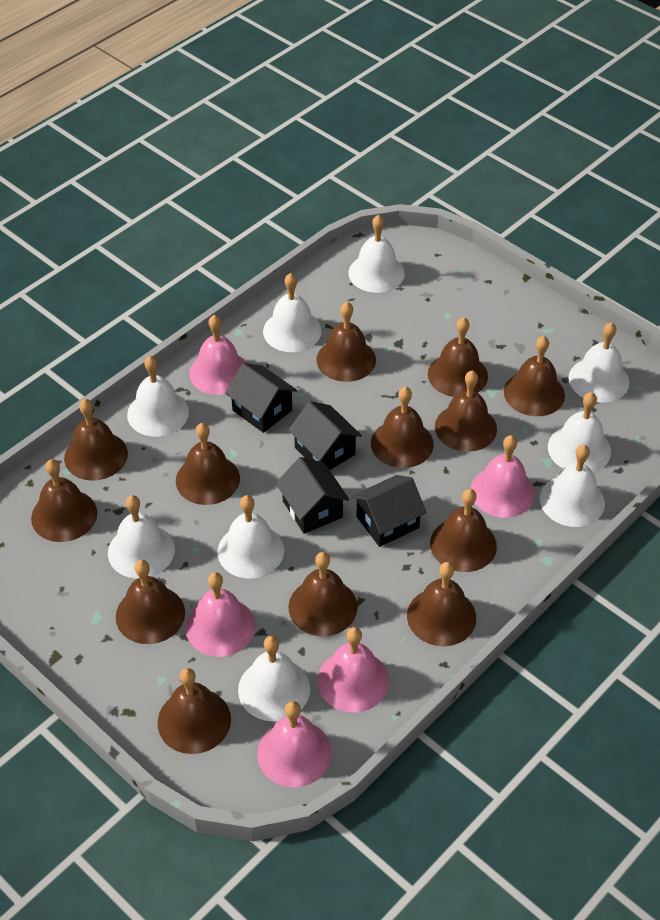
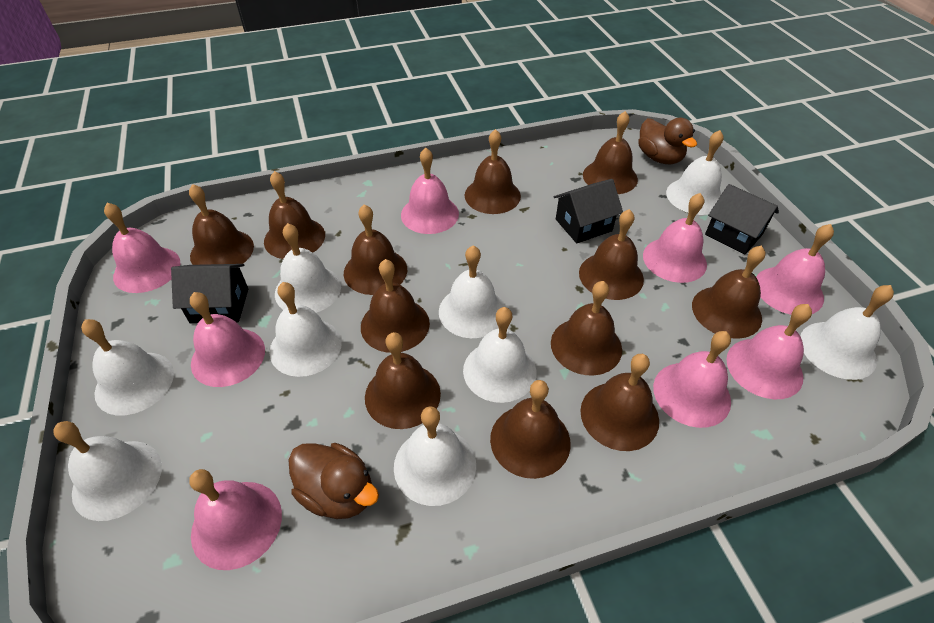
black house: [225,363,298,433] [276,457,349,534] [288,401,362,470] [351,475,427,547] = 4 -> [171,264,248,324] [554,179,623,243] [705,184,779,254] = 3
brown bell: [31,459,97,542] [64,399,128,481] [116,560,185,644] [158,668,231,754] [176,423,240,505] [289,552,358,636] [316,302,376,382] [371,387,434,468] [407,562,476,646] [428,317,488,397] [430,489,497,572] [435,370,497,452] [504,336,565,416] = 13 -> [189,184,254,265] [264,171,325,259] [344,204,407,295] [361,259,430,353] [365,332,441,429] [465,129,521,214] [490,380,571,479] [551,281,622,376] [579,209,644,300] [580,354,659,451] [583,111,638,194] [692,246,765,339] = 12
brown duck: none = 0 -> [289,443,379,519] [638,118,697,164] = 2
pink bell: [186,572,255,657] [189,315,246,395] [257,701,332,787] [317,627,389,713] [470,435,535,518] = 5 -> [104,203,180,293] [189,469,282,570] [190,292,265,387] [401,148,459,234] [643,193,707,283] [653,331,731,428] [726,304,812,399] [756,224,834,315] = 8

